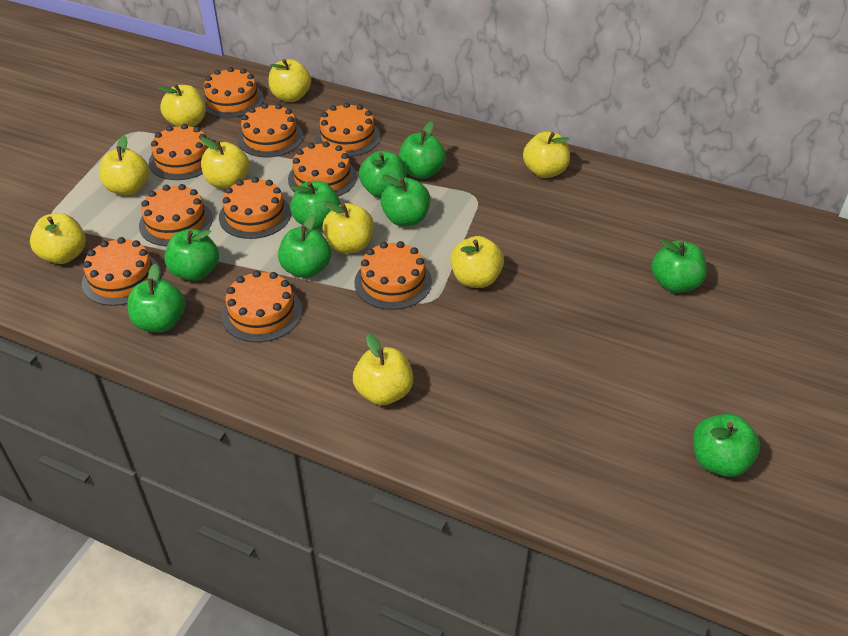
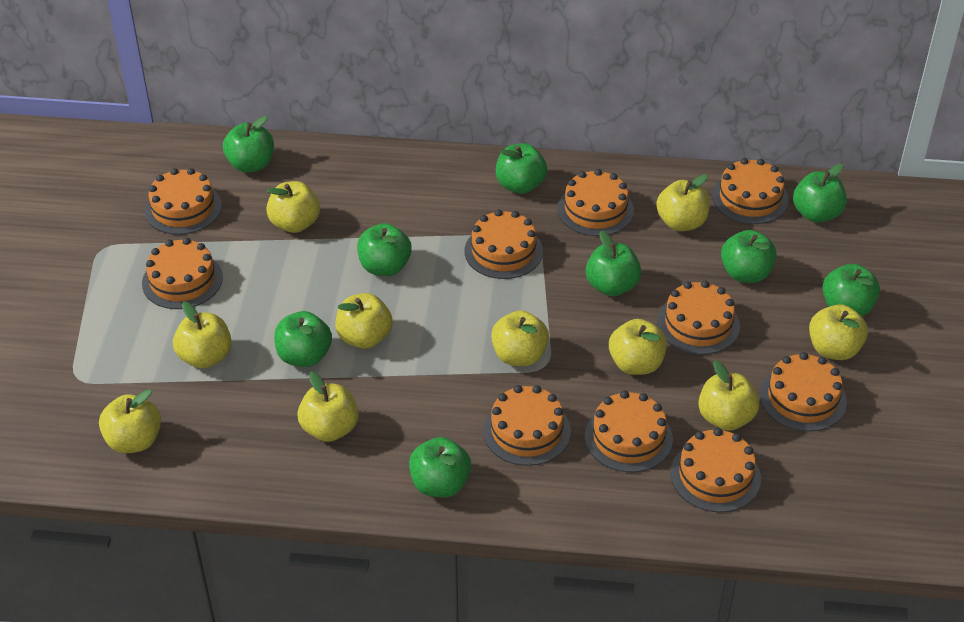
yellow apple: [30,213,86,264] [99,135,149,195] [158,84,206,127] [200,137,249,189] [269,59,311,102] [323,201,374,253] [353,334,413,405] [450,236,504,288] [523,131,570,178] = 9 -> [99,389,161,453] [173,302,232,368] [266,181,320,233] [297,372,358,442] [335,293,393,349] [491,310,549,366] [609,319,667,375] [656,174,710,231] [698,360,759,431] [809,304,868,360] = 10

